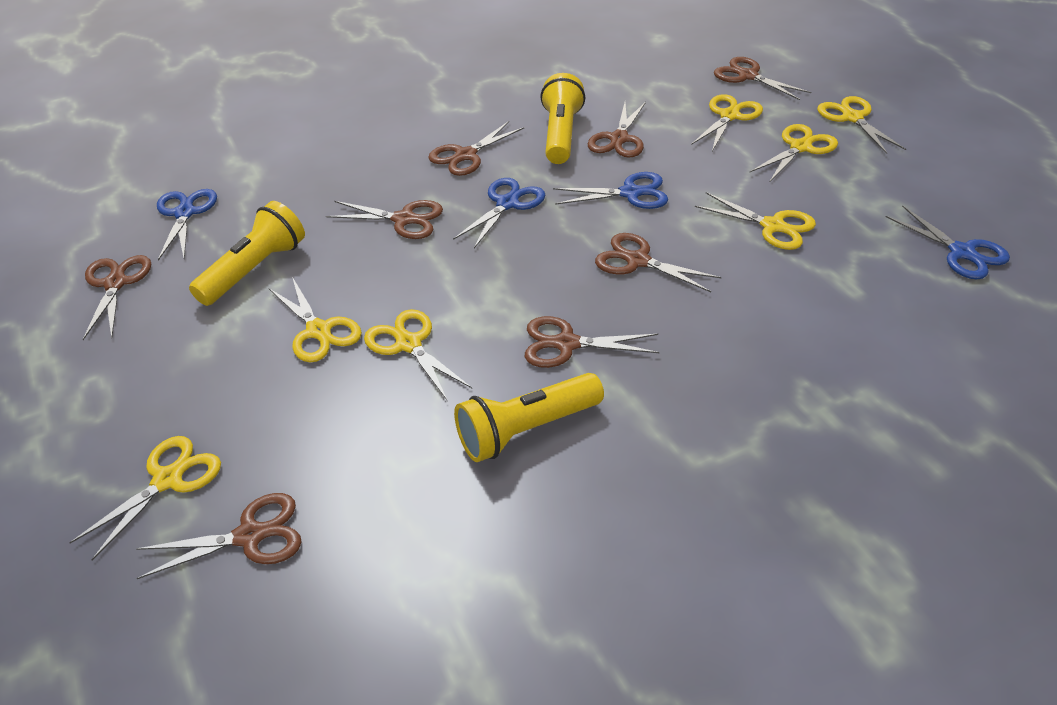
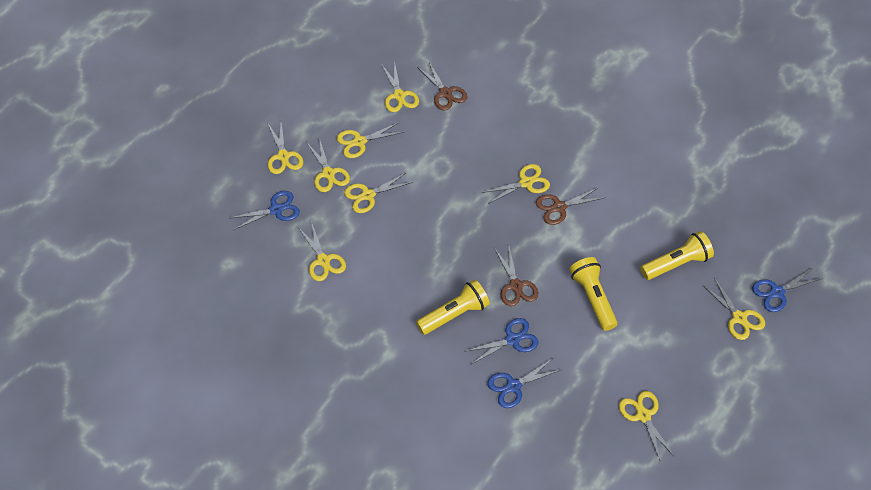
brown scissors: [83,255,151,340] [136,493,302,579] [326,200,443,239] [428,121,525,176] [525,316,660,368] [587,102,646,158] [595,233,722,292] [714,57,811,100] = 8 -> [418,62,467,110] [495,247,538,306] [536,187,603,225] = 3
yellow scissors: [69,436,221,561] [269,277,362,362] [364,309,472,400] [691,94,763,151] [695,192,816,250] [750,124,838,183] [817,96,906,154] = 7 -> [268,122,303,174] [298,221,346,281] [306,138,350,192] [337,122,404,158] [344,172,413,213] [382,60,419,112] [481,164,550,204] [619,391,675,462] [704,277,765,340] = 9

